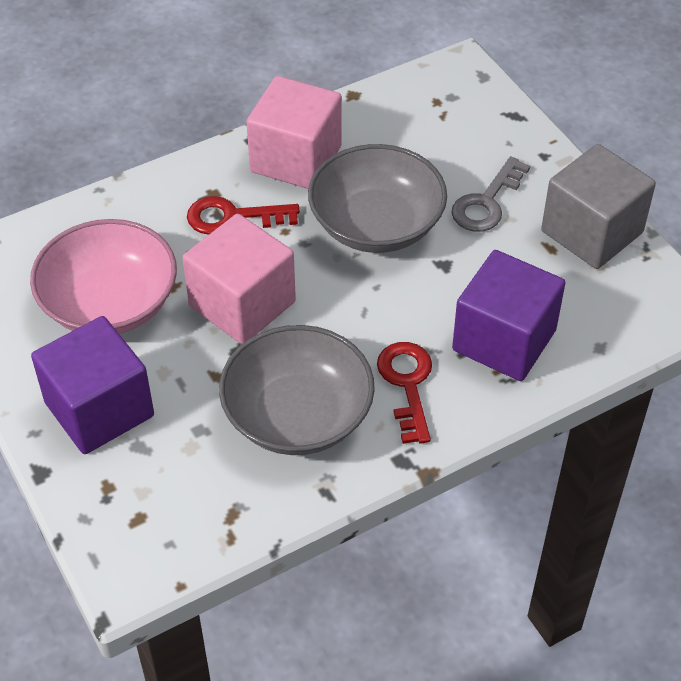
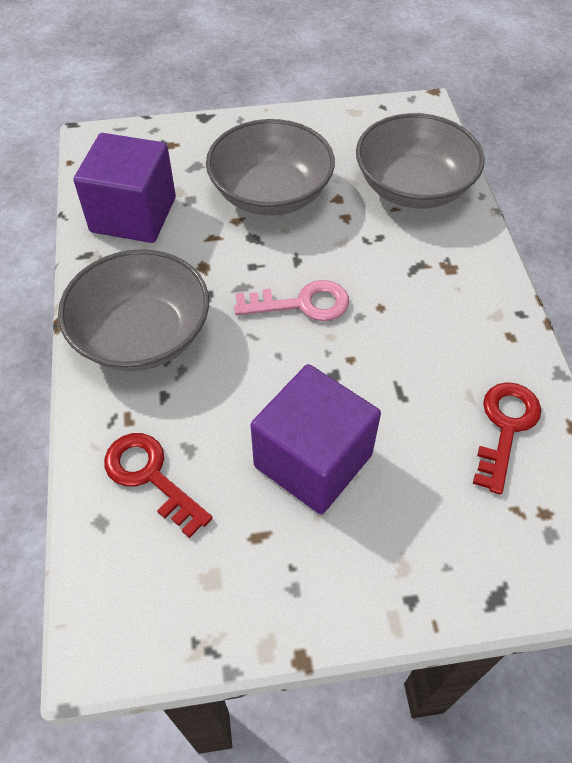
grey bowl: [219,325,375,455] [308,144,447,253] = 2 -> [58,249,209,371] [206,119,335,215] [356,113,485,209] = 3
grey cube: [541,144,656,269] = 1 -> none = 0
grey key: [451,156,530,232] = 1 -> none = 0
pink bowl: [30,219,177,334] = 1 -> none = 0
pink cube: [183,214,296,344] [247,76,342,189] = 2 -> none = 0
pink key: none = 0 -> [234,280,349,321] = 1

